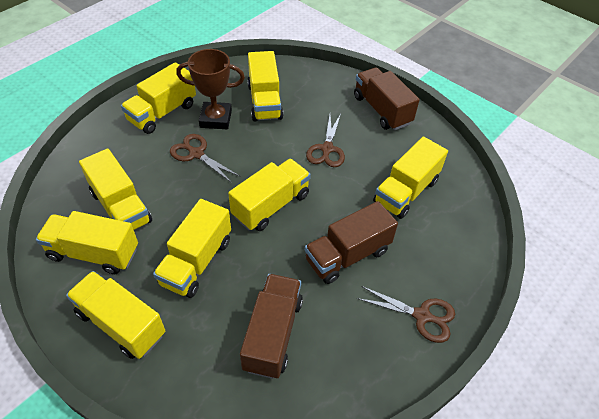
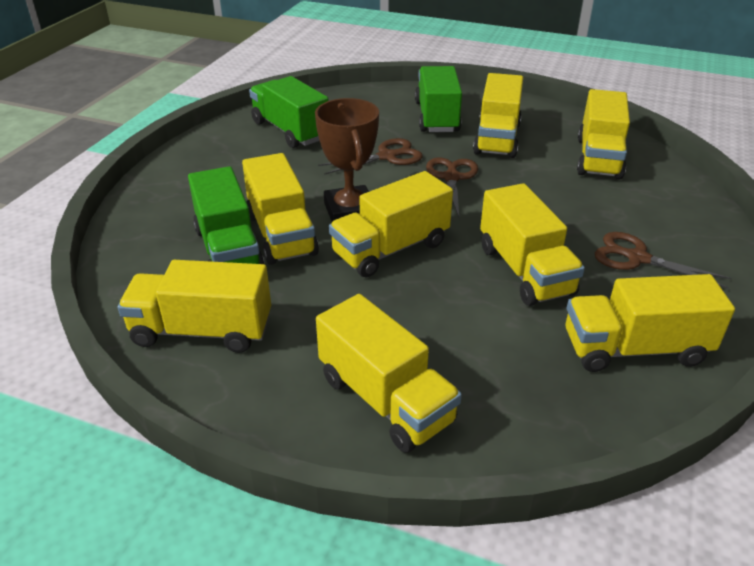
brown truck: [240,274,303,379] [305,201,398,284] [354,67,420,130] = 3 -> none = 0
green truck: none = 0 -> [188,166,265,265] [249,76,329,148] [415,66,462,132] = 3

